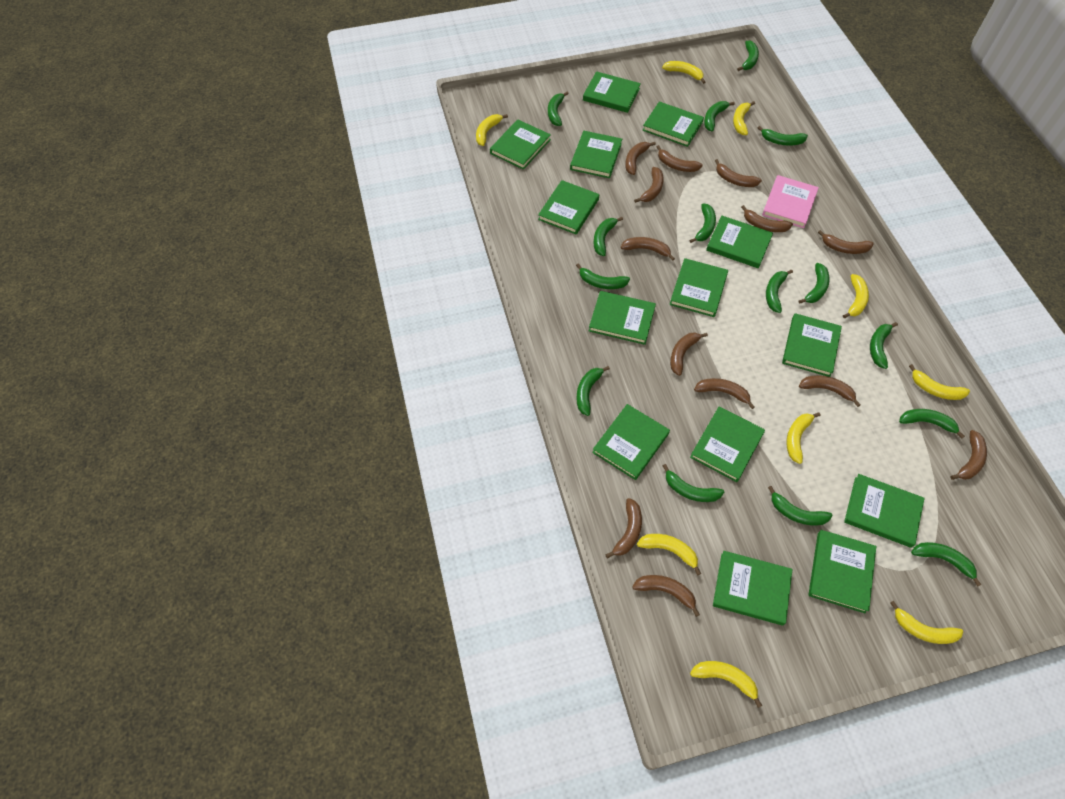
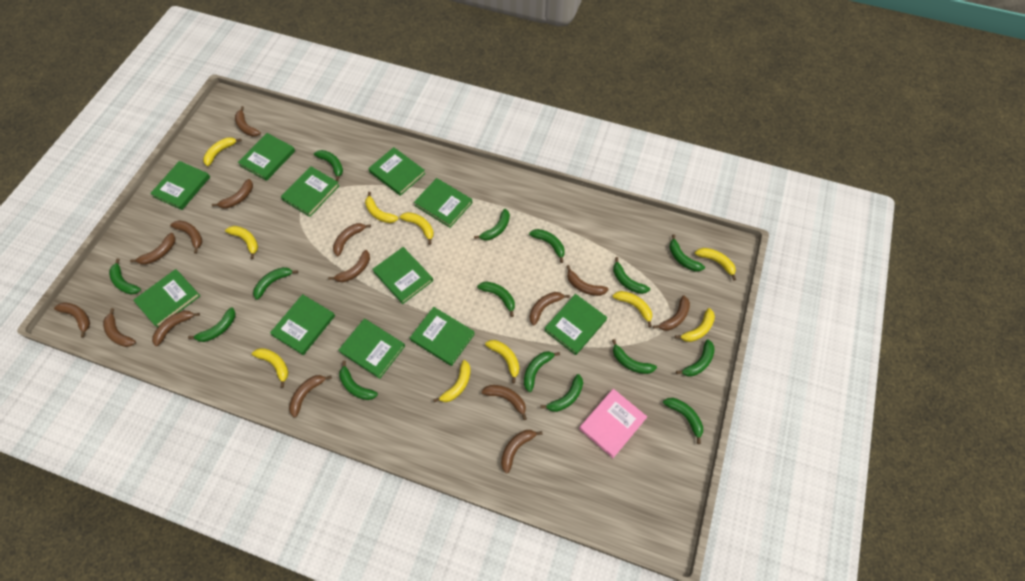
brown banana: [605,498,642,558] [621,237,675,261] [625,142,656,175] [632,575,700,617] [634,167,664,203] [657,145,703,172] [670,332,708,376] [694,378,755,409] [715,159,762,187] [741,205,793,232] [799,375,861,407] [818,230,874,254] [950,430,987,480] = 13 -> [54,302,90,338] [103,308,136,347] [130,233,175,265] [152,311,200,346] [170,220,202,254] [212,179,253,209] [235,106,261,137] [289,375,332,418] [328,250,370,282] [333,223,371,256] [481,385,527,420] [501,430,543,473] [530,292,570,325] [566,265,609,296] [653,296,690,331] = 15
green book: [490,120,551,170] [538,180,599,234] [570,131,622,178] [583,71,641,113] [589,291,656,345] [592,404,670,480] [643,101,704,147] [670,258,728,317] [690,406,765,482] [706,216,773,268] [713,551,793,626] [782,313,842,377] [808,530,876,613] [844,474,925,548] = 14 -> [133,269,200,328] [150,161,210,210] [238,133,295,181] [270,294,335,355] [281,166,340,217] [339,319,405,379] [368,147,426,196] [372,247,433,304] [410,307,475,366] [414,178,472,228] [544,294,607,355] = 11
yellow banana: [476,114,508,146] [637,534,701,575] [662,61,705,84] [690,661,762,708] [733,101,755,135] [786,412,820,464] [843,274,869,318] [890,601,963,644] [909,364,970,400] = 9 -> [203,137,242,166] [225,226,258,259] [252,348,288,388] [365,192,398,223] [400,212,434,245] [433,360,471,402] [485,340,519,383] [613,291,652,327] [675,308,715,342] [695,248,736,281] = 10

